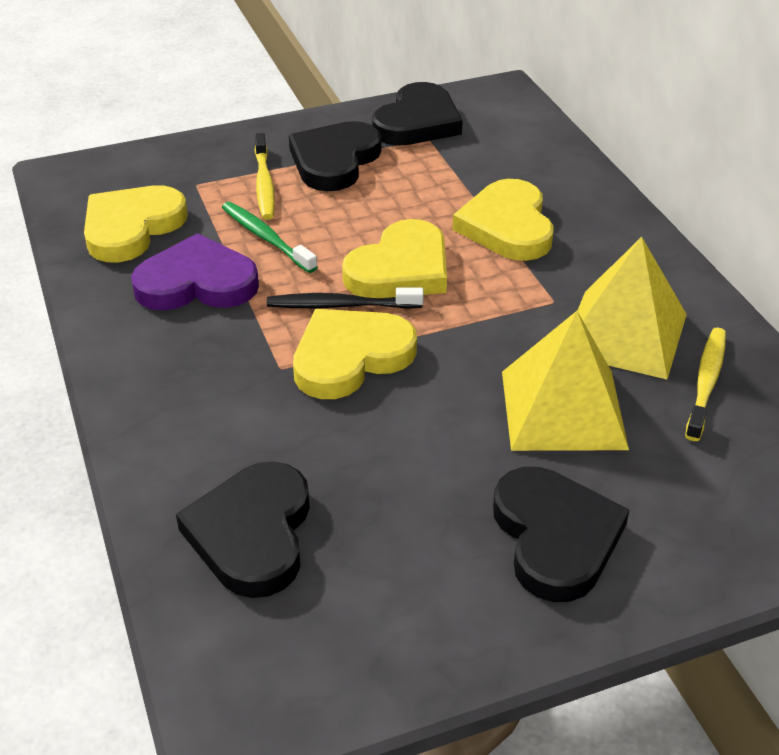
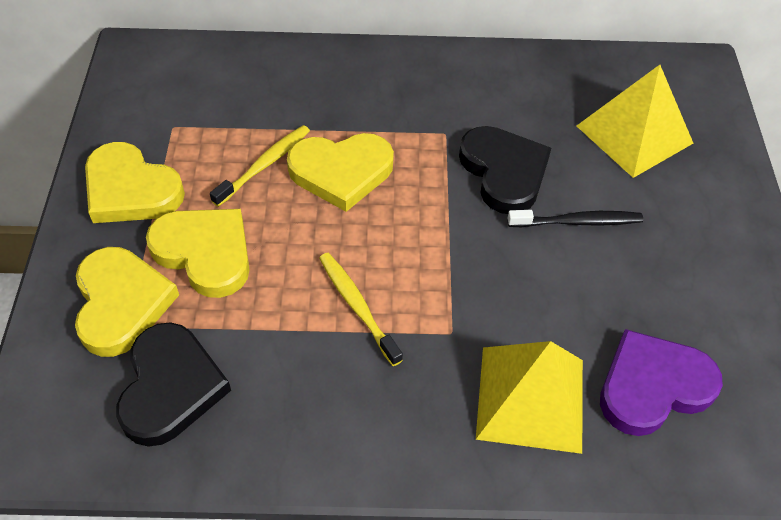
black heart: [176,462,310,598] [289,121,381,191] [372,82,463,146] [493,467,629,602] = 4 -> [116,322,231,447] [459,126,551,214] = 2
green toothbrush: [222,202,317,273] = 1 -> none = 0

